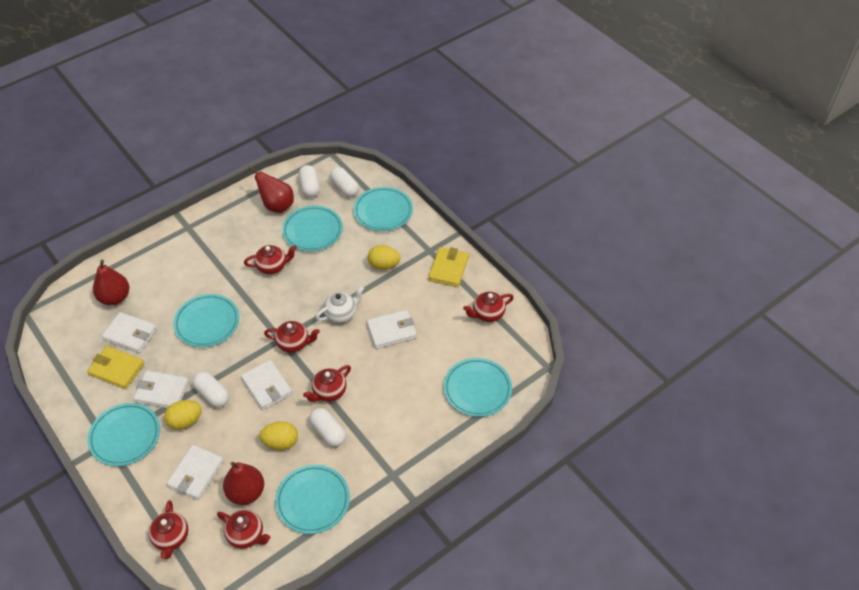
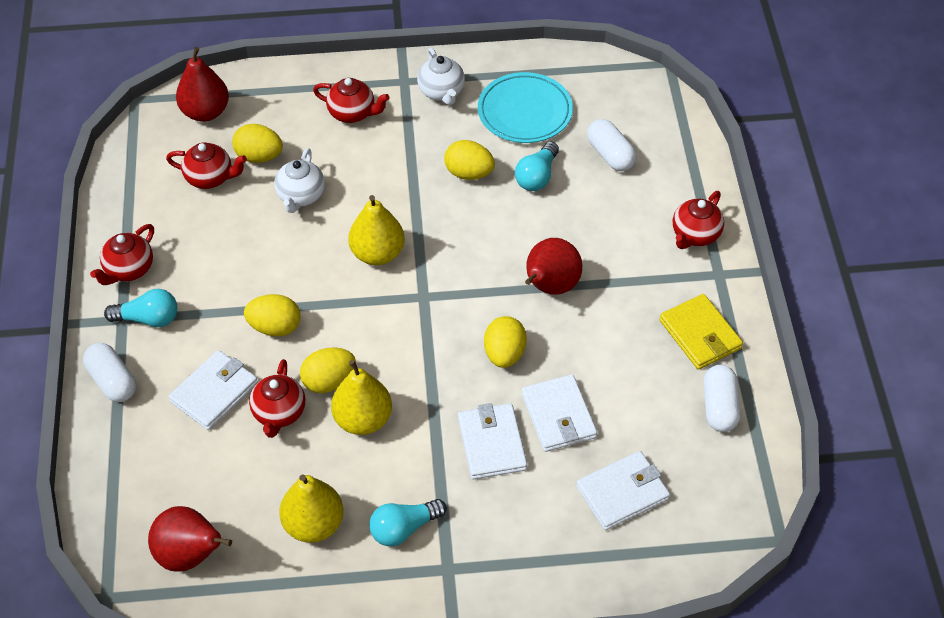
red teapot: [149,500,188,559] [217,510,270,549] [244,245,297,274] [264,321,320,352] [303,365,351,402] [463,292,514,322] = 6 -> [90,224,154,285] [166,142,247,189] [249,359,305,438] [313,78,390,123] [673,191,724,249] = 5
turquoise light bulb: none = 0 -> [104,289,177,327] [369,499,447,546] [515,141,559,191] = 3
turquoise plate: [88,403,160,466] [173,294,239,347] [275,465,350,534] [282,205,343,252] [353,187,413,231] [444,358,512,417] = 6 -> [478,72,573,143] = 1
white capsule: [192,372,229,408] [299,165,320,198] [309,408,346,447] [330,167,359,197] = 4 -> [83,343,136,402] [587,119,637,171] [703,365,741,432] = 3
white teapot: [316,286,364,323] = 1 -> [274,148,325,213] [417,47,465,105] = 2
white wallet: [102,312,157,353] [133,371,189,408] [166,445,224,500] [241,360,292,410] [367,310,417,349] = 5 -> [168,350,258,430] [458,403,527,479] [521,374,597,452] [576,451,670,530] = 4
yellow egg: [164,400,202,430] [259,421,298,450] [368,245,400,270] = 3 -> [232,124,283,163] [244,294,300,337] [300,347,356,393] [444,140,495,180] [484,316,527,368] = 5
yellow pear: none = 0 -> [279,474,344,543] [331,360,392,435] [348,195,405,265] = 3
yellow wallet: [87,346,144,389] [428,247,469,287] = 2 -> [660,294,743,370] = 1

